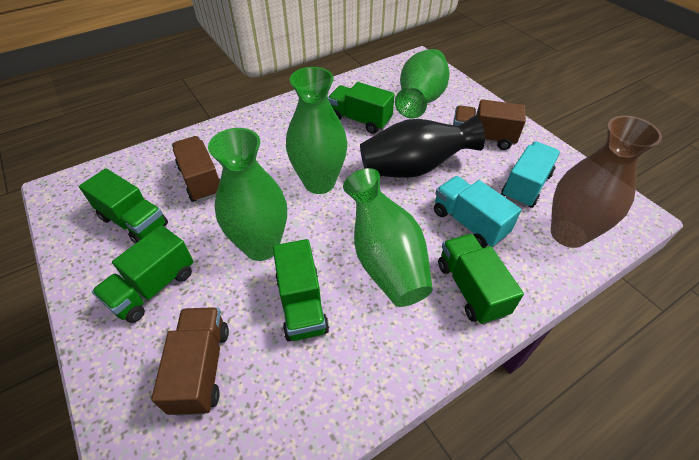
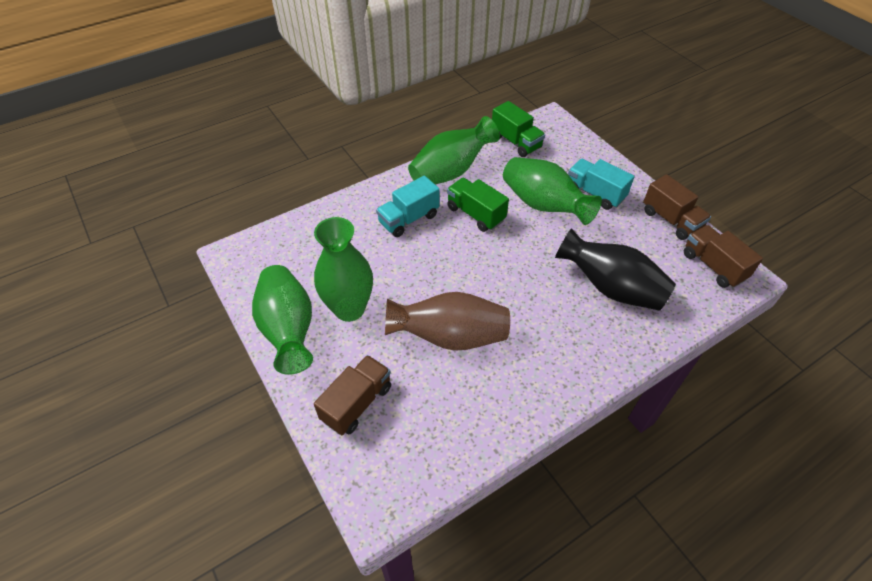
green truck: [79,168,168,244] [92,225,194,323] [273,239,329,341] [328,82,395,134] [438,234,524,325] = 5 -> [447,178,509,232] [492,101,545,157] = 2

